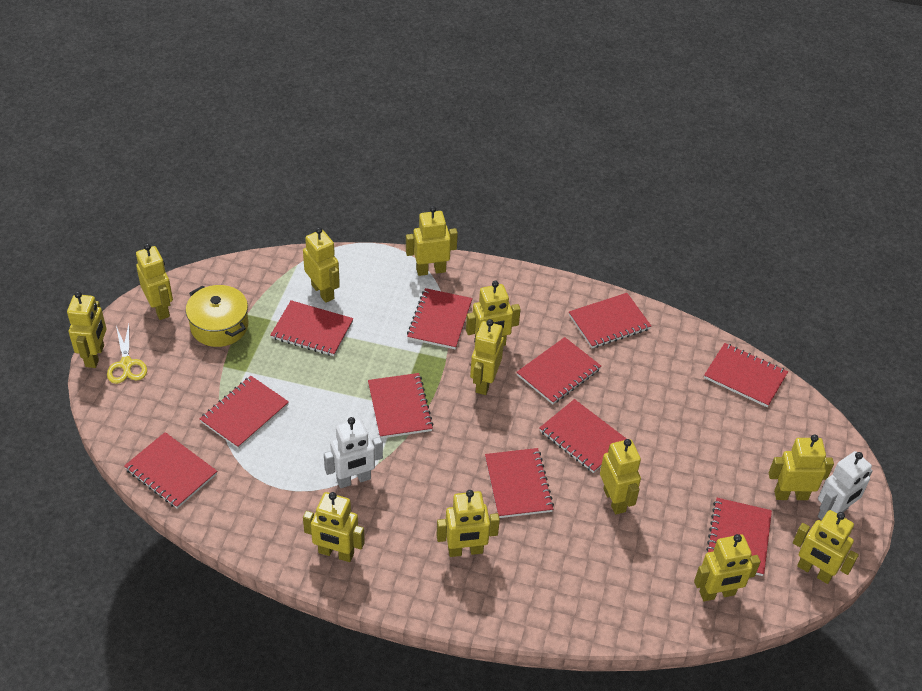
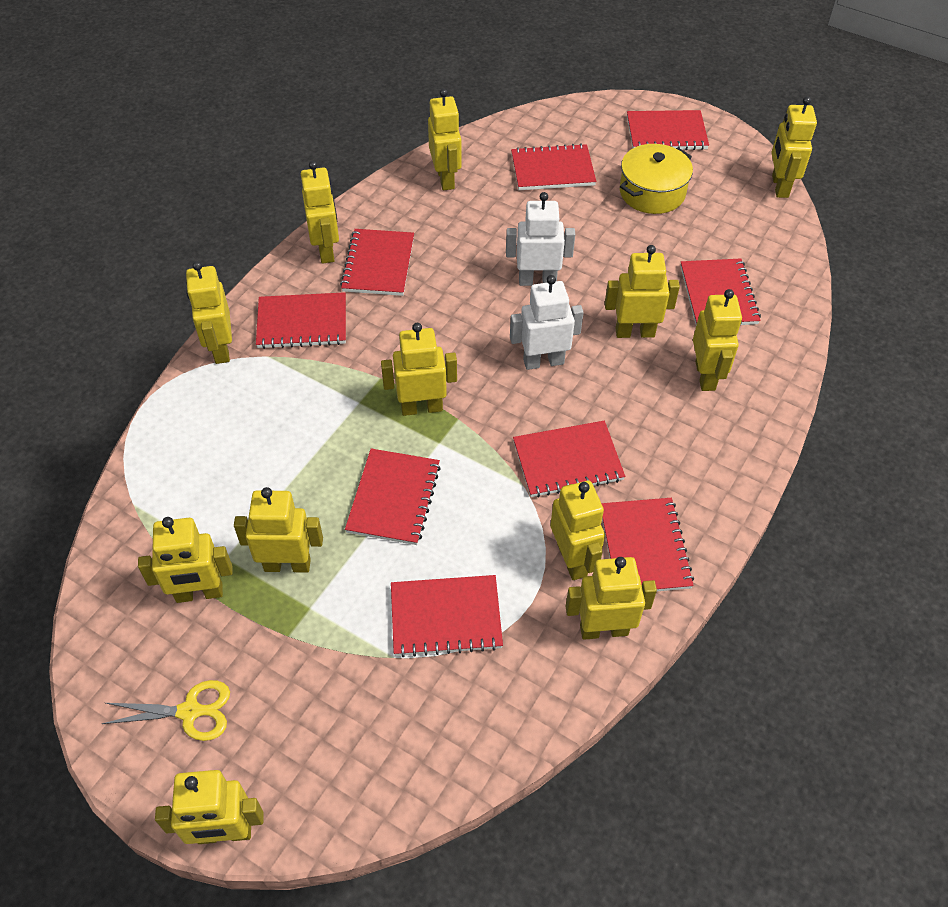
red notebook: [124,432,217,509] [200,376,289,449] [270,300,354,356] [368,373,434,438] [407,288,473,349] [485,448,554,518] [517,337,601,404] [539,399,627,473] [569,293,651,348] [704,343,788,407] [706,498,772,576] = 11 -> [256,292,346,349] [340,229,414,296] [345,449,441,545] [391,575,503,657] [511,143,596,190] [513,421,625,497] [601,498,694,591] [627,110,709,150] [681,259,761,325] = 9

